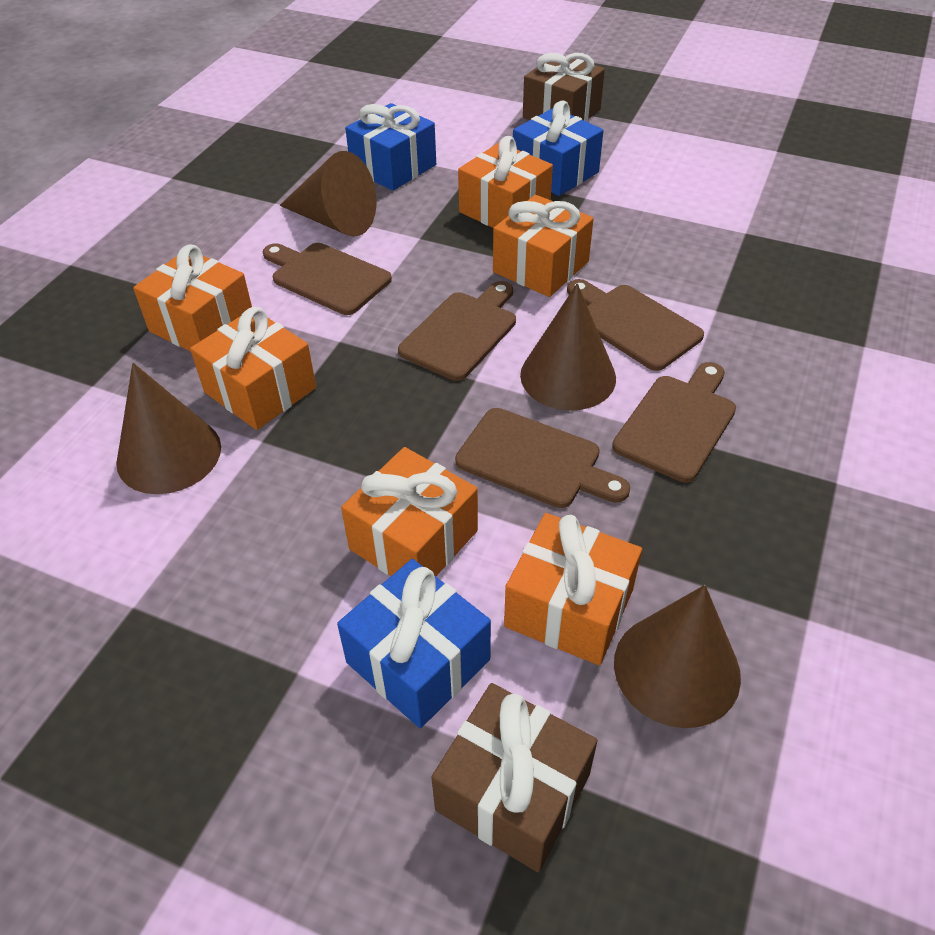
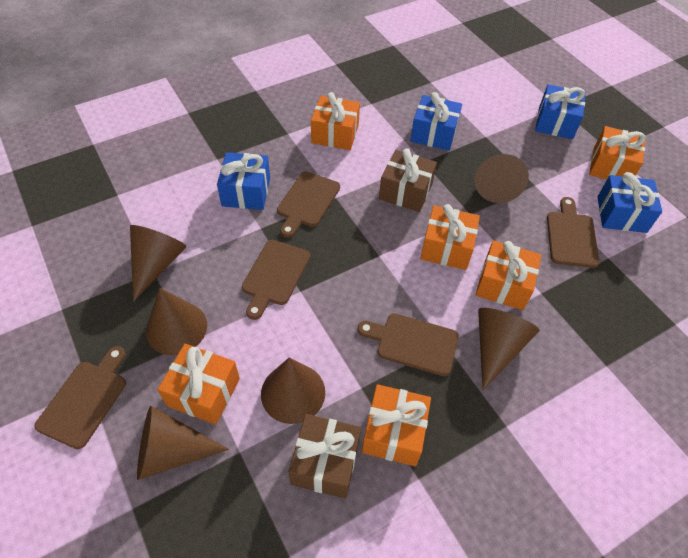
blue gift: [337,559,491,728] [345,103,436,191] [513,100,604,196] = 3 -> [217,152,270,210] [410,92,462,151] [535,84,586,139] [597,172,662,233] = 4
brown cone: [116,363,221,494] [280,151,377,237] [520,283,616,411] [614,585,741,728] = 4 -> [130,225,187,302] [137,406,229,480] [146,288,207,355] [261,357,325,424] [475,154,529,203] [478,308,540,390] = 6

